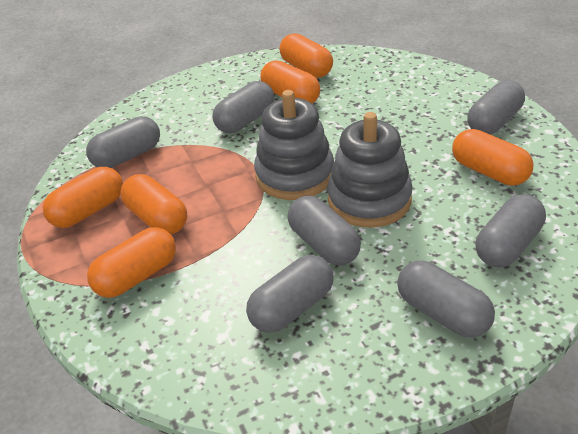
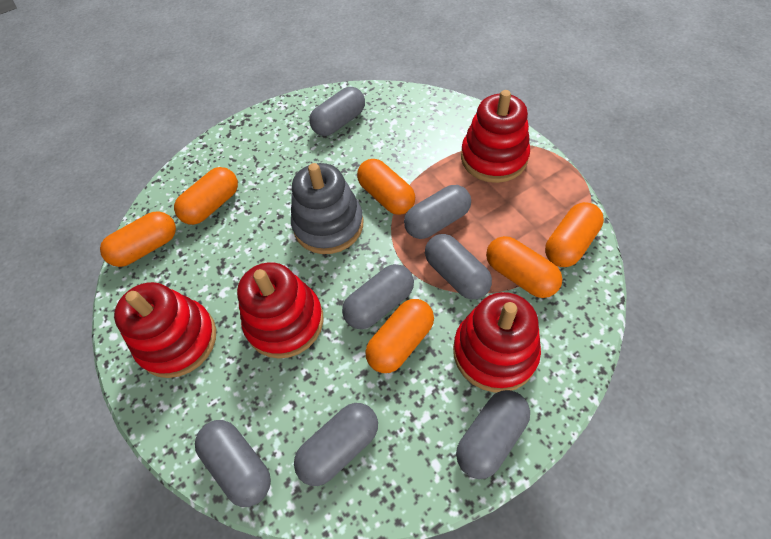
grey stacking toy: [254,90,334,200] [327,112,413,228] = 2 -> [291,163,363,254] = 1
red stacking toy: none = 0 -> [114,282,216,378] [237,262,324,358] [453,292,541,392] [461,90,530,183] = 4

